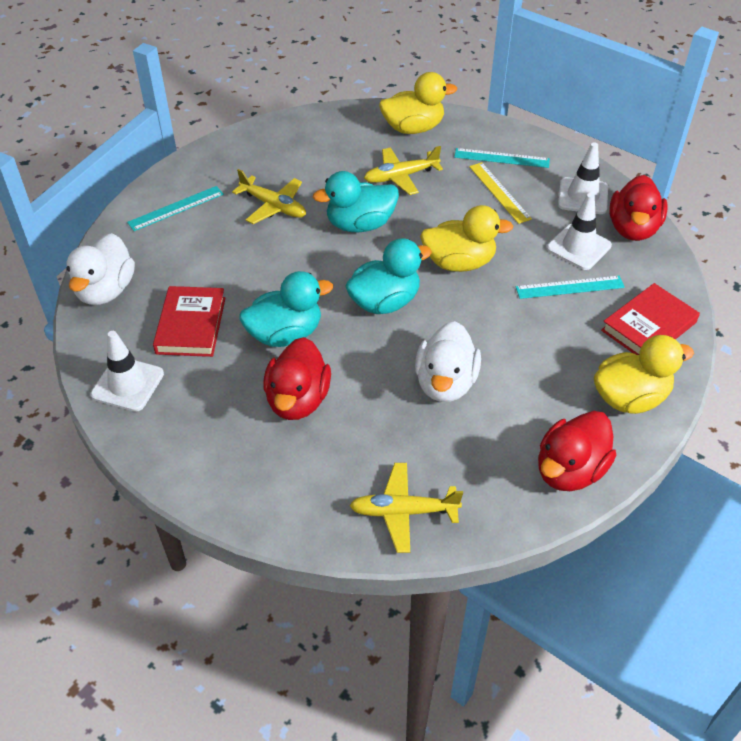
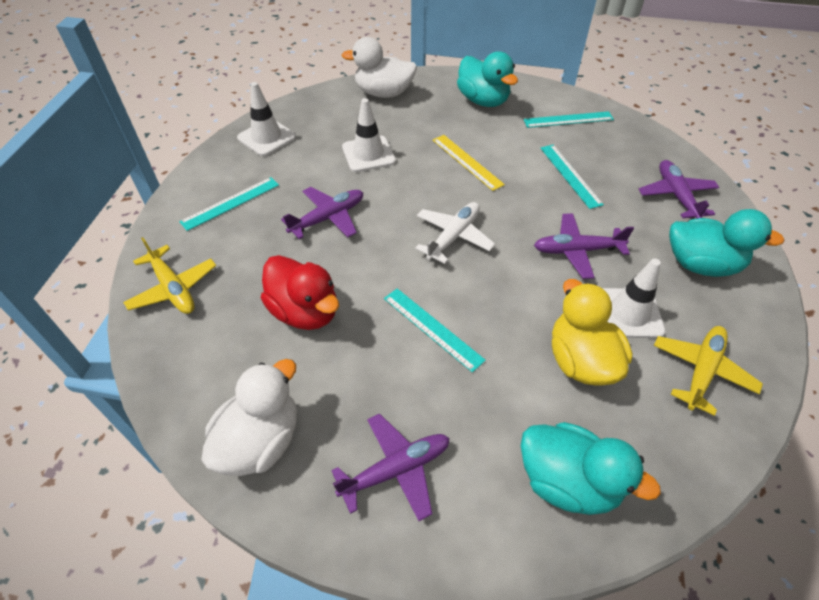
purple plane: none = 0 -> [281,187,363,239] [331,414,450,521] [534,213,634,279] [639,160,719,219] = 4
red book: [153,286,226,357] [601,283,700,355] = 2 -> none = 0
red duck: [263,337,331,420] [538,411,616,491] [609,175,668,241] = 3 -> [261,255,339,330] = 1
turquoise ruler: [127,186,224,231] [454,148,550,168] [516,276,625,299] = 3 -> [179,177,279,231] [384,288,486,373] [523,111,614,128] [540,145,604,209] = 4
white plane: none = 0 -> [415,202,495,264] = 1
yellow duck: [379,72,457,134] [420,205,513,272] [594,335,694,414] = 3 -> [552,279,632,386] = 1
yellow plane: [232,169,306,224] [349,463,463,553] [364,146,443,195] = 3 -> [123,237,216,314] [654,326,763,416] = 2

